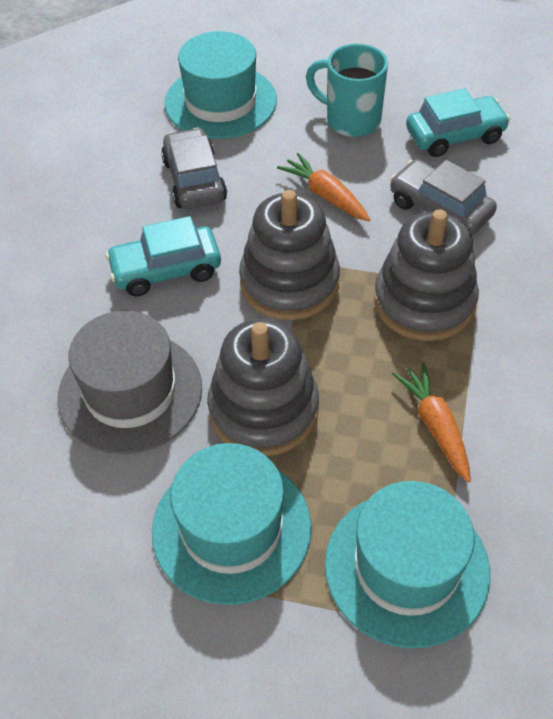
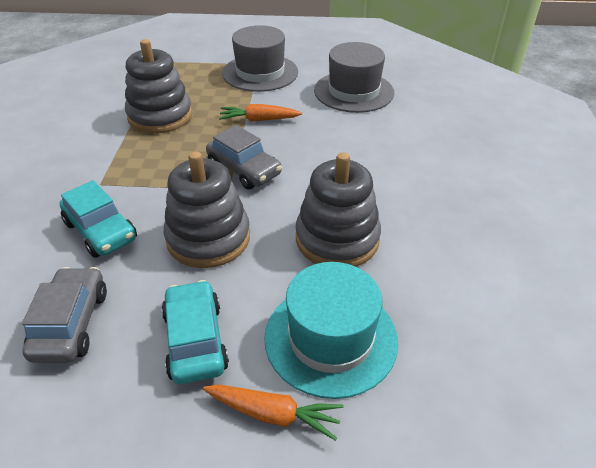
grey hat: [58,311,202,454] = 1 -> [222,25,298,92] [314,42,394,113] = 2
turquoise hat: [152,443,312,605] [165,31,277,139] [325,481,490,649] = 3 -> [264,262,398,399] = 1
turquoise mug: [306,44,388,137] = 1 -> none = 0

